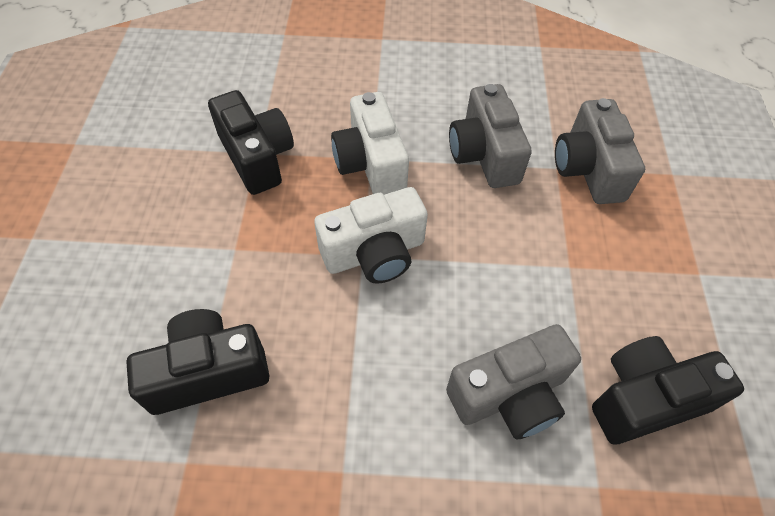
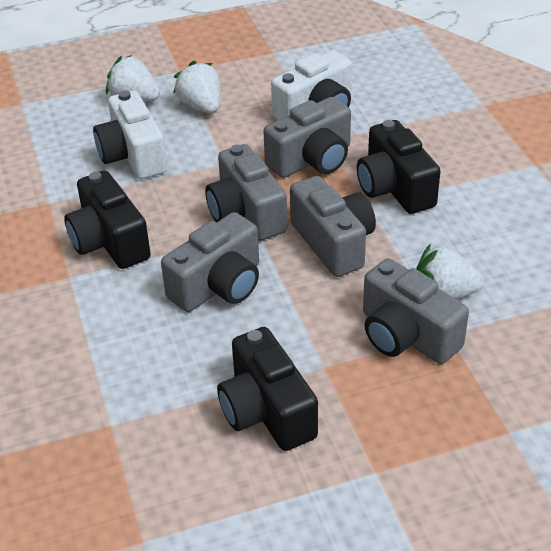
grey camera: [446,324,581,440] [449,84,532,188] [555,98,645,204] = 3 -> [161,212,259,312] [205,144,287,241] [263,97,351,178] [290,176,376,277] [363,258,469,364] = 5
white strawberry: none = 0 -> [106,55,160,102] [173,61,220,113] [416,243,484,299] = 3

